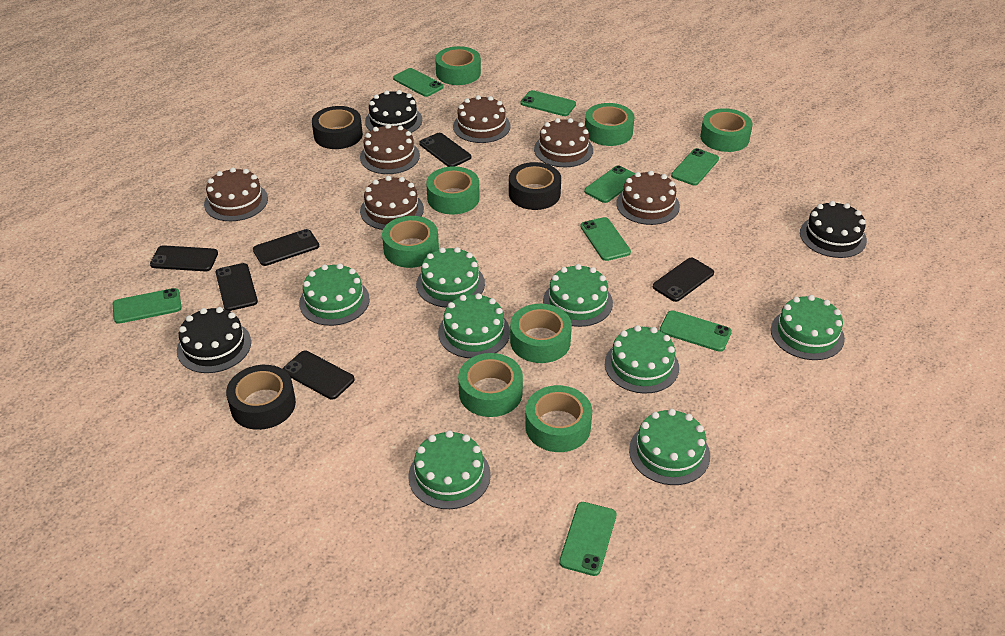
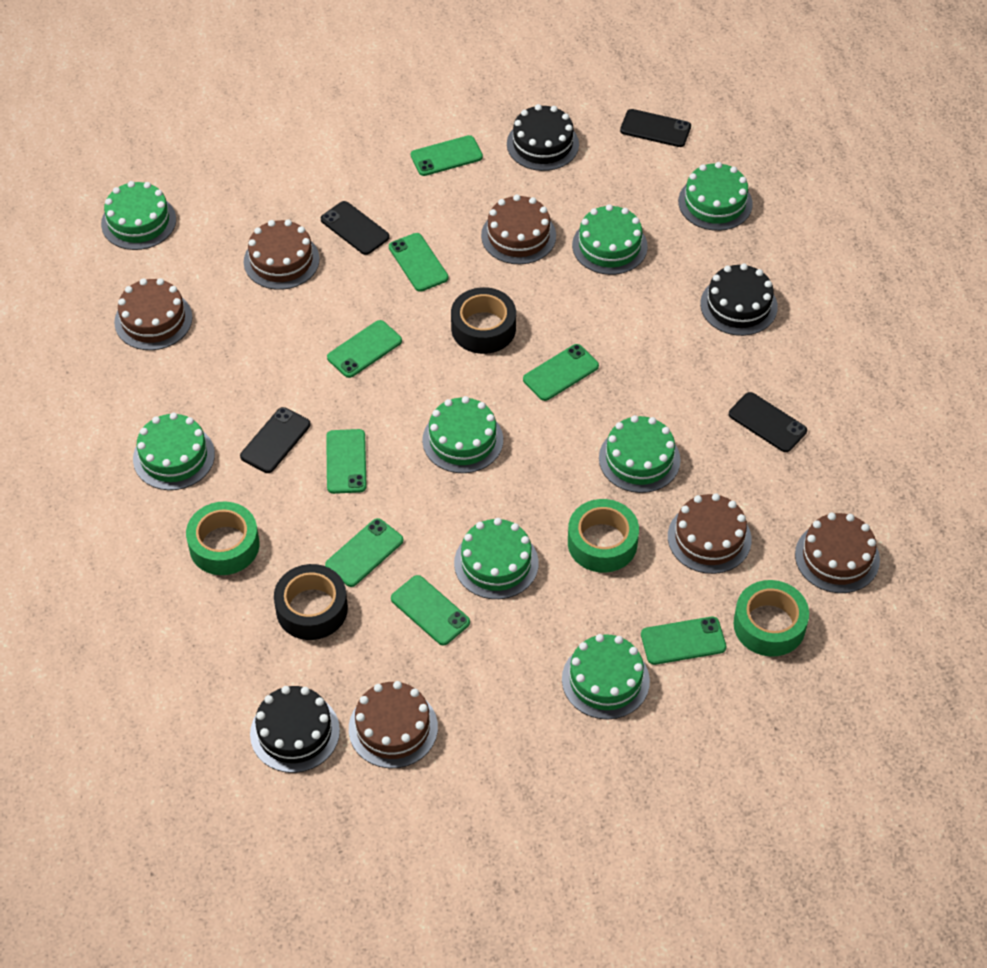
black phone: [150,245,218,271] [216,263,258,311] [253,229,319,266] [283,351,355,400] [419,133,471,167] [653,257,714,302] = 6 -> [240,407,311,473] [321,201,390,255] [620,109,691,147] [729,392,807,452] = 4
black tape: [226,365,296,430] [312,106,363,149] [509,162,561,210] = 3 -> [274,564,348,640] [451,287,516,354] = 2
green tape: [382,216,439,268] [426,166,480,214] [435,46,481,85] [458,353,523,417] [510,304,572,363] [525,385,592,452] [585,103,635,146] [700,108,753,152] = 8 -> [186,502,259,575] [568,499,639,573] [733,580,809,657] = 3

